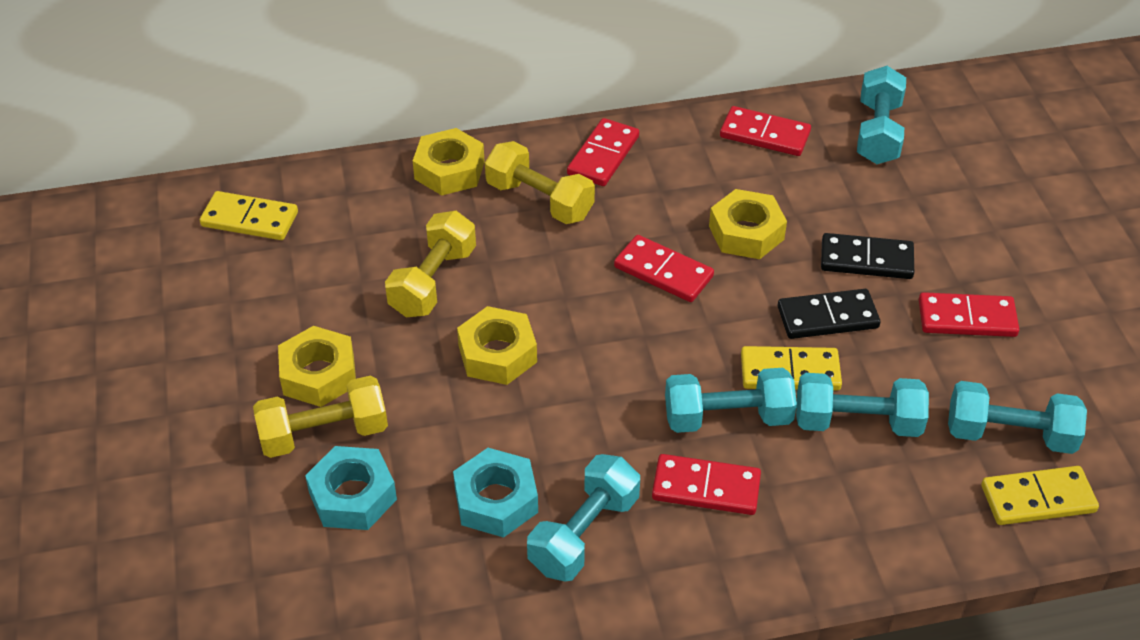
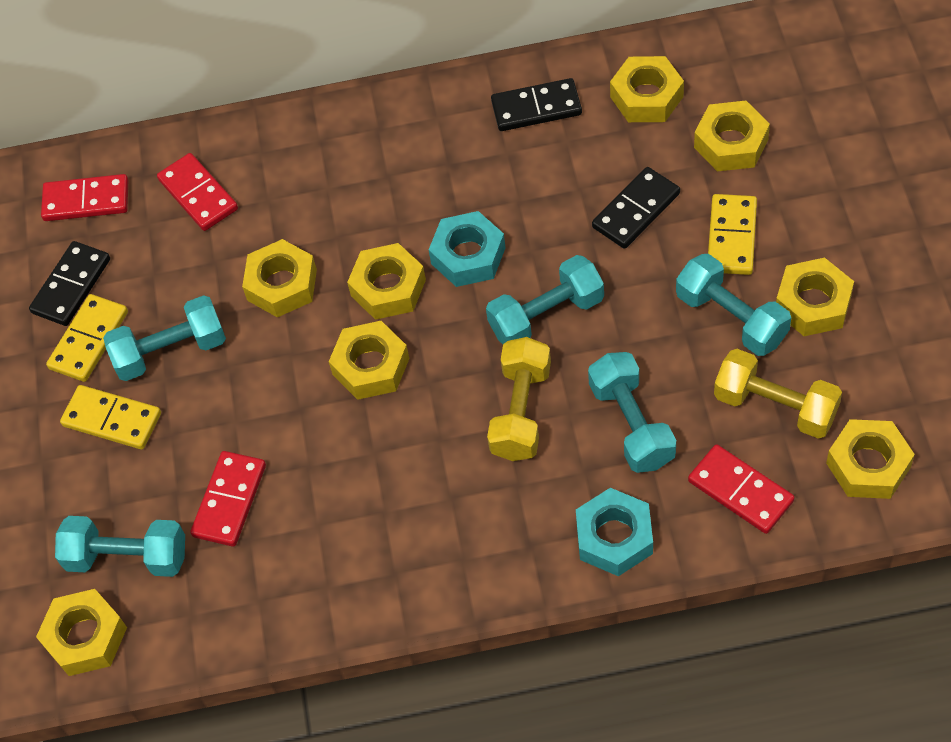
black domino: [778,289,880,339] [821,233,914,279] = 2 -> [29,241,110,326] [491,78,582,131] [592,167,680,249] = 3
red domino: [567,118,639,186] [614,235,714,302] [652,454,761,515] [720,106,811,156] [919,292,1019,337] = 5 -> [41,174,128,221] [157,153,238,231] [190,451,266,547] [688,444,794,534] = 4
yellow dumbbell: [253,376,388,458] [385,211,476,317] [485,141,595,224] = 3 -> [487,337,551,461] [714,349,842,439] = 2
yellow nut: [278,326,356,407] [413,128,485,196] [457,306,537,385] [709,189,787,259] = 4 -> [36,589,127,676] [242,239,317,317] [329,321,409,400] [347,243,426,320] [610,56,684,122] [694,101,770,171] [776,258,854,336] [826,419,915,499] = 8

